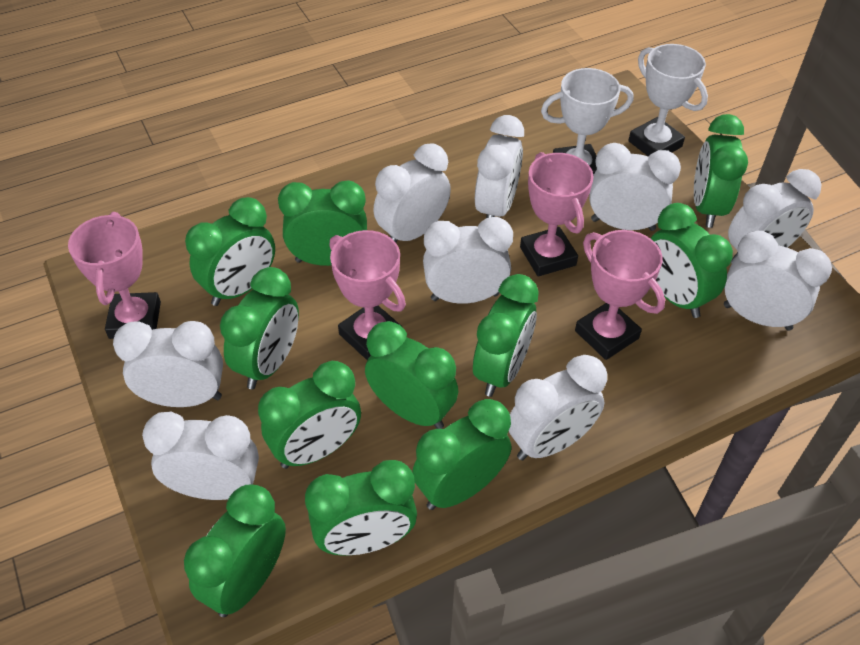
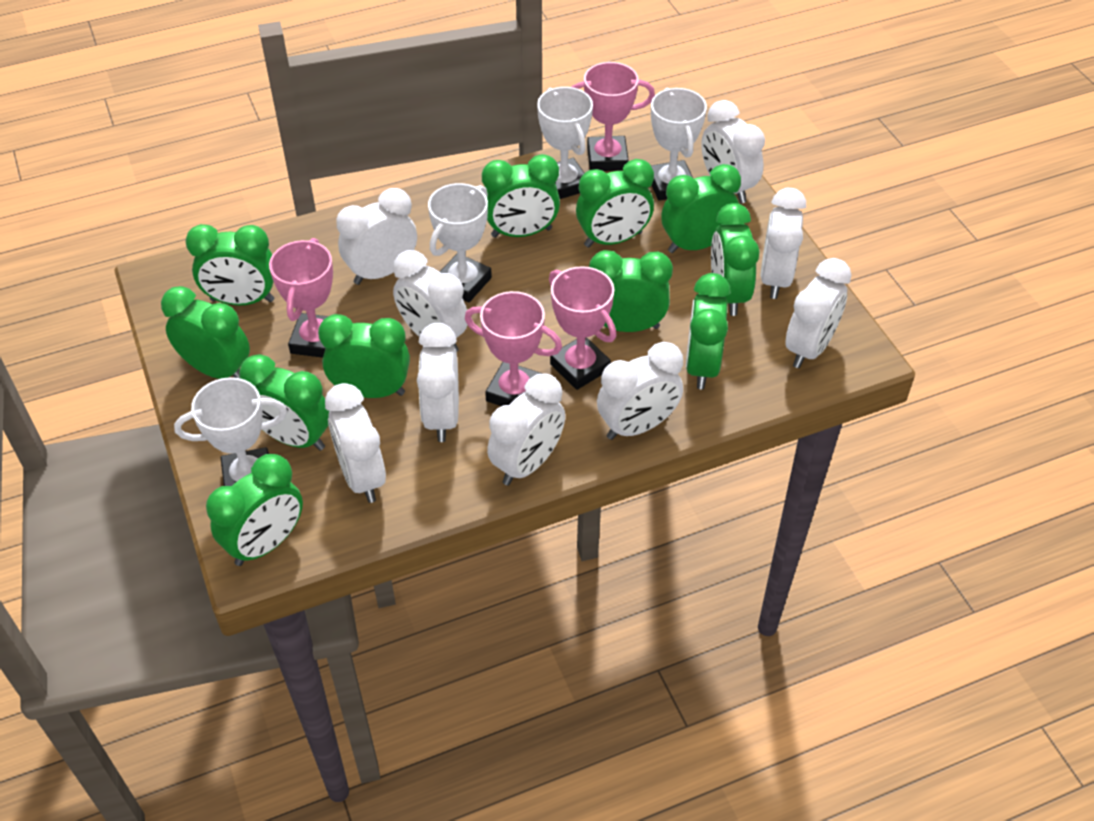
white trophy: [541,68,633,175] [628,44,708,157] = 2 -> [174,377,287,486] [428,183,492,303] [537,87,593,199] [651,87,707,201] = 4

